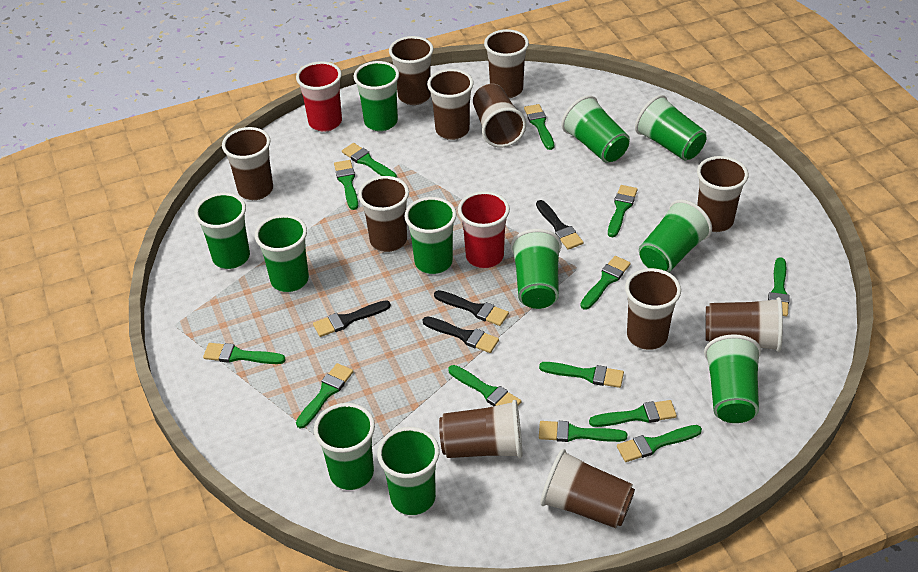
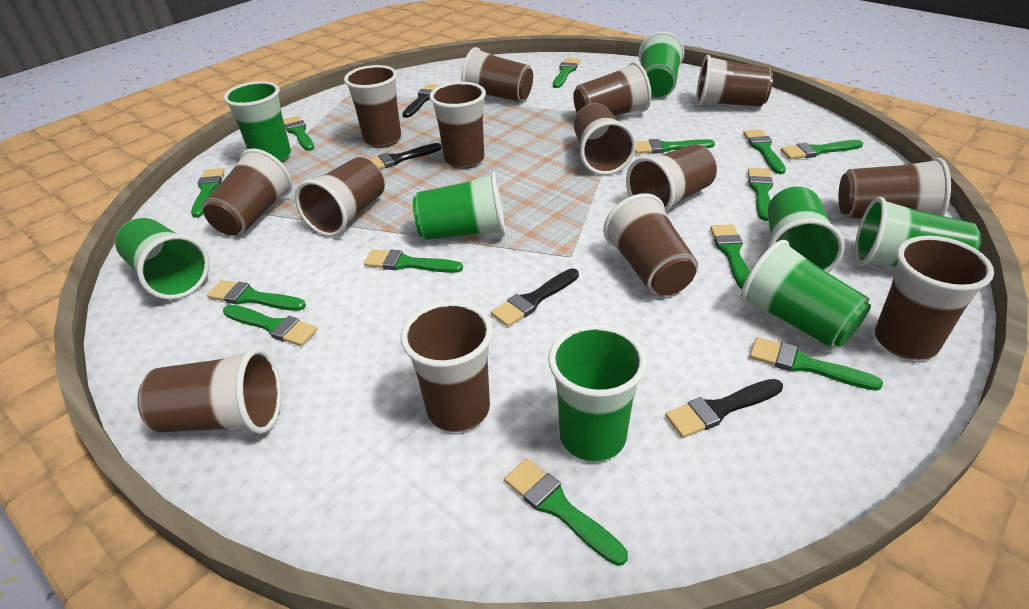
brown cup: [222,127,273,200] [358,176,409,252] [389,36,434,105] [427,69,474,140] [439,400,522,458] [473,84,526,147] [484,29,529,98] [540,449,635,528] [625,268,681,350] [697,156,748,232] [705,297,783,352] = 11 -> [137,348,281,434] [202,148,292,236] [295,157,385,237] [344,65,401,148] [401,301,493,432] [430,82,486,169] [461,47,533,102] [573,62,651,116] [574,103,636,175] [603,193,698,296] [626,144,717,213] [696,55,773,107] [839,158,951,218] [875,236,994,360] = 14
green cup: [194,193,250,269] [255,214,309,292] [314,403,375,490] [353,61,399,131] [377,427,439,515] [404,197,457,274] [511,229,562,309] [561,95,630,163] [635,95,707,160] [639,199,712,273] [704,334,761,423] = 11 -> [115,218,210,300] [223,81,291,162] [413,172,505,240] [548,324,647,462] [638,32,684,98] [740,240,871,348] [767,186,845,273] [854,197,981,266] = 8
red cup: [296,61,342,132] [458,191,510,268] = 2 -> none = 0

